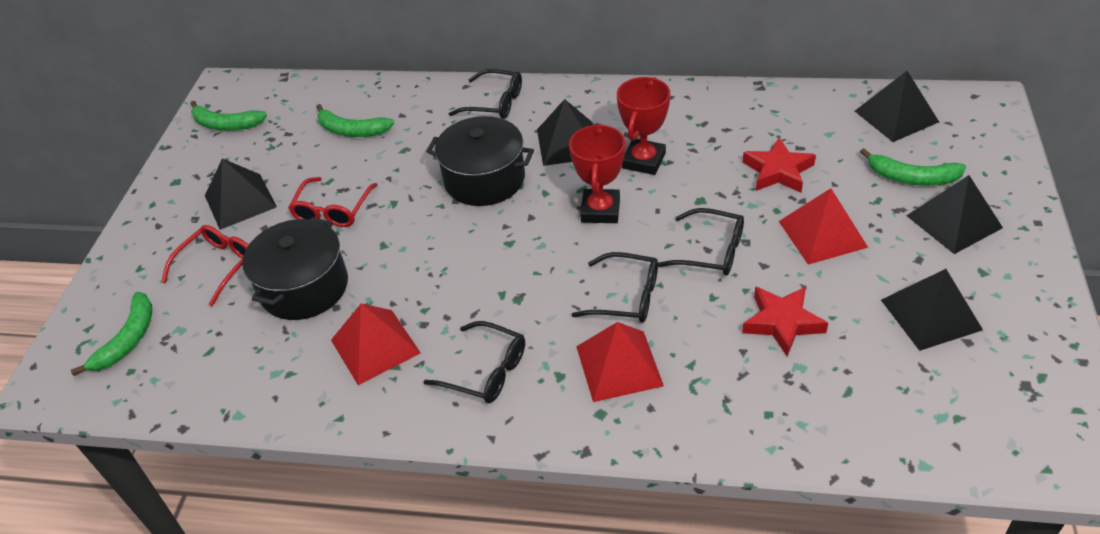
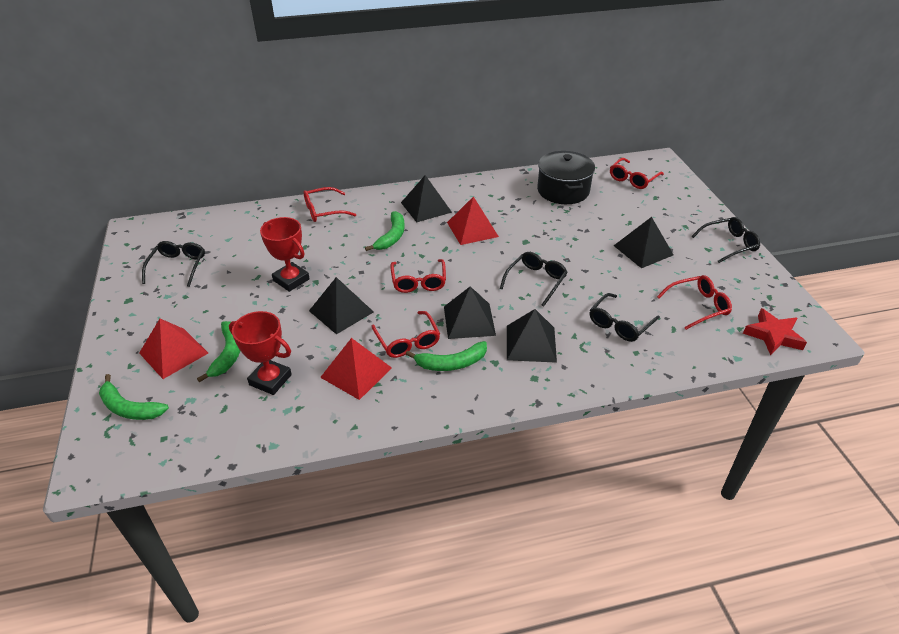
black pot: [242,217,348,320] [426,116,534,206] = 2 -> [537,151,595,204] = 1
red glasses: [161,225,248,306] [288,177,377,227] = 2 -> [304,187,356,222] [371,311,440,358] [390,259,446,293] [610,158,664,189] [657,275,732,330] = 5
red star: [742,287,828,357] [743,137,816,193] = 2 -> [743,308,807,355] = 1

